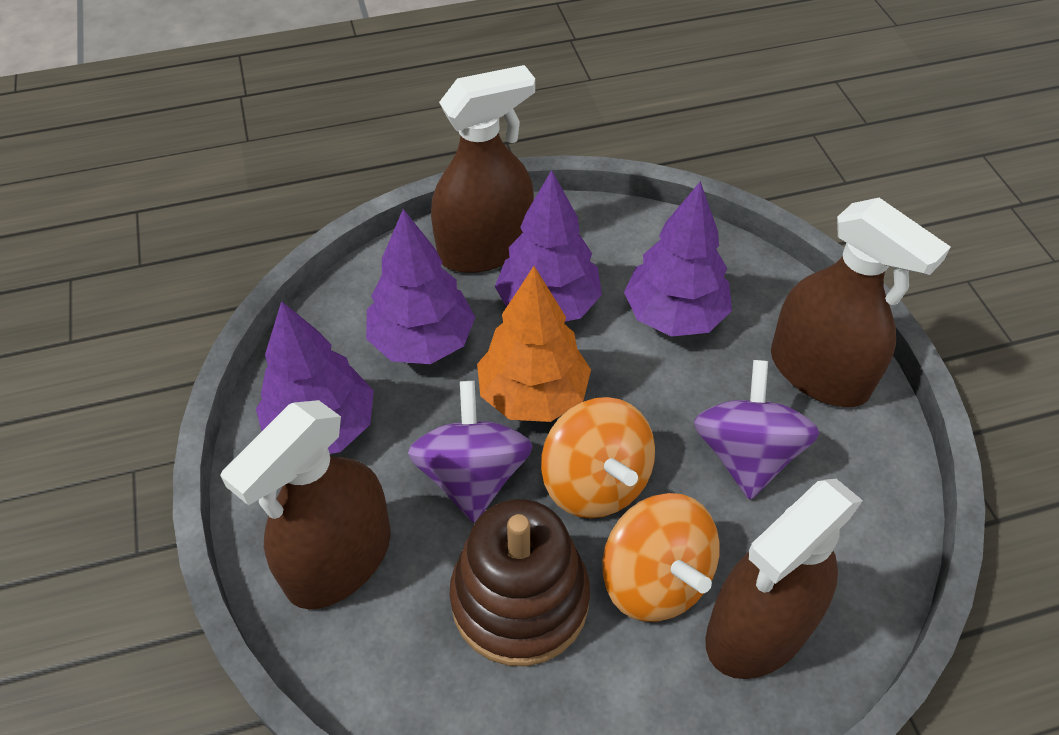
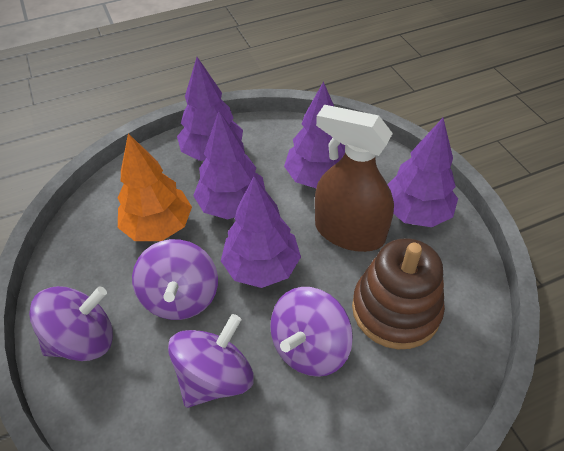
brown spray bottle: [220,400,391,609] [431,65,535,273] [705,479,863,679] [771,198,951,407] = 4 -> [315,105,394,252] = 1
orange spinning top: [541,397,655,518] [602,493,720,622] = 2 -> none = 0
purple spinning top: [408,381,533,523] [694,360,819,500] = 2 -> [29,286,113,361] [132,239,218,320] [168,314,254,408] [270,287,353,377] = 4
purple tree: [256,301,374,454] [366,209,475,364] [495,170,602,322] [624,181,732,337] = 4 -> [177,57,243,161] [193,111,265,219] [221,176,301,288] [284,81,345,188] [387,118,458,227] = 5

